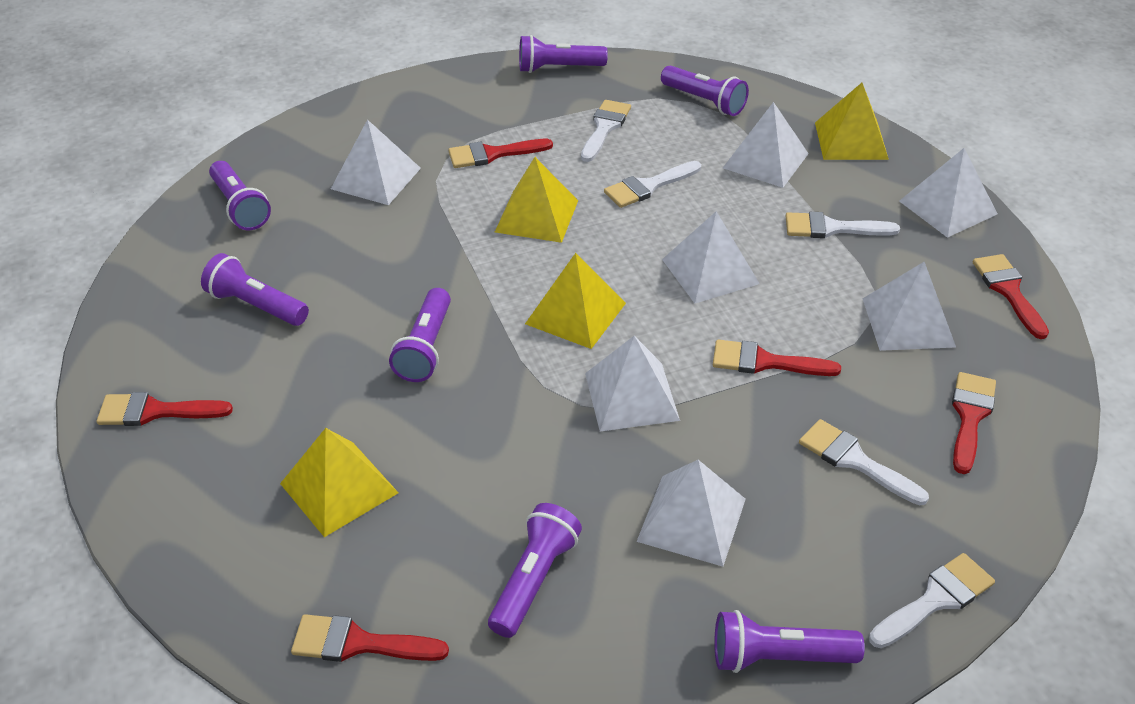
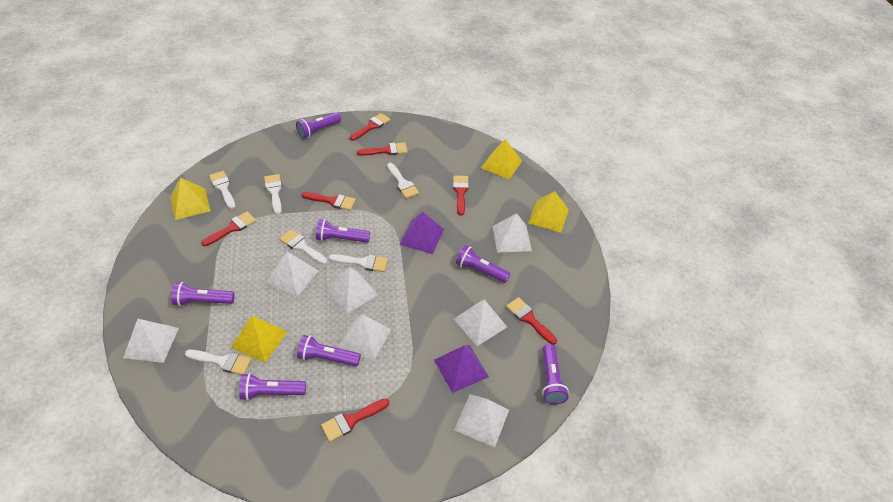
purple pyramid: none = 0 -> [399,211,444,254] [434,345,489,393] = 2
red brush: [97,392,233,426] [291,614,449,662] [448,139,553,168] [713,339,841,376] [952,372,996,474] [973,254,1049,339] = 6 -> [201,211,256,246] [302,192,356,211] [321,398,389,442] [350,113,390,141] [357,142,408,156] [453,176,469,215] [506,297,557,345] = 7
white brush: [581,100,631,162] [604,161,701,208] [786,212,900,238] [799,419,929,505] [869,553,995,648] = 5 -> [185,350,252,375] [209,171,236,209] [264,174,282,215] [279,229,328,265] [329,254,388,272] [387,163,419,199] = 6

